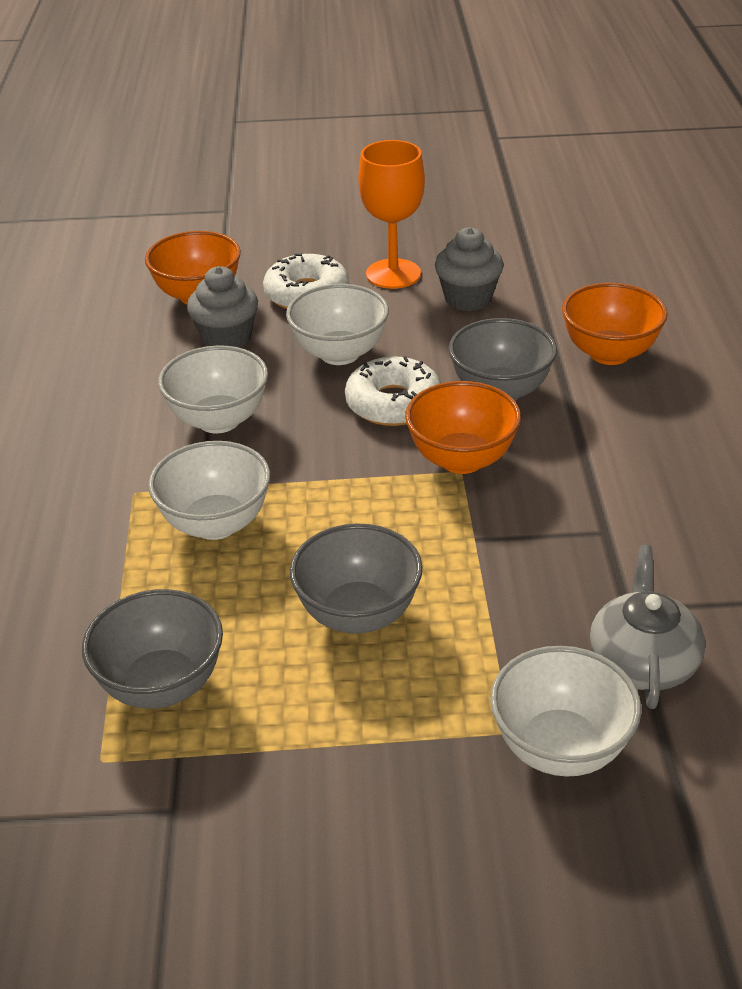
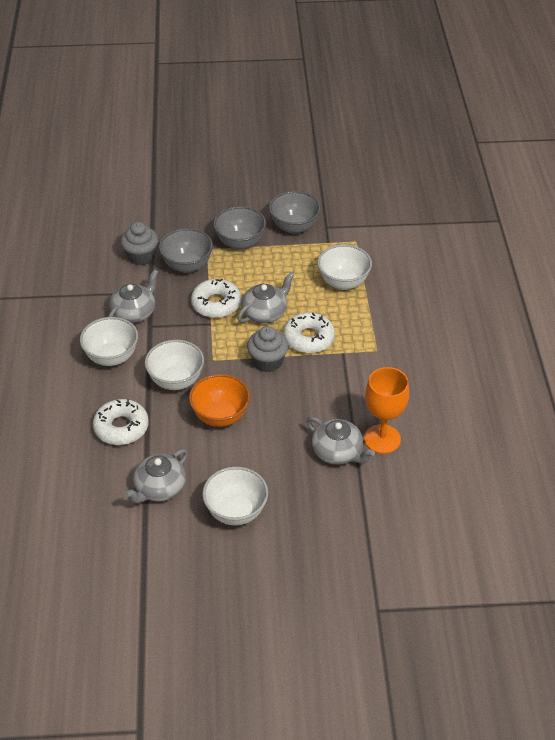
grey teapot: [590,545,705,709] = 1 -> [108,270,158,323] [124,449,188,503] [237,272,294,323] [307,417,375,465] = 4
orange bowl: [145,231,241,304] [405,381,521,474] [562,283,668,365] = 3 -> [189,374,250,427] = 1
white donut: [263,254,349,309] [345,356,441,426] = 2 -> [93,399,149,445] [191,279,241,318] [283,312,335,353] = 3

